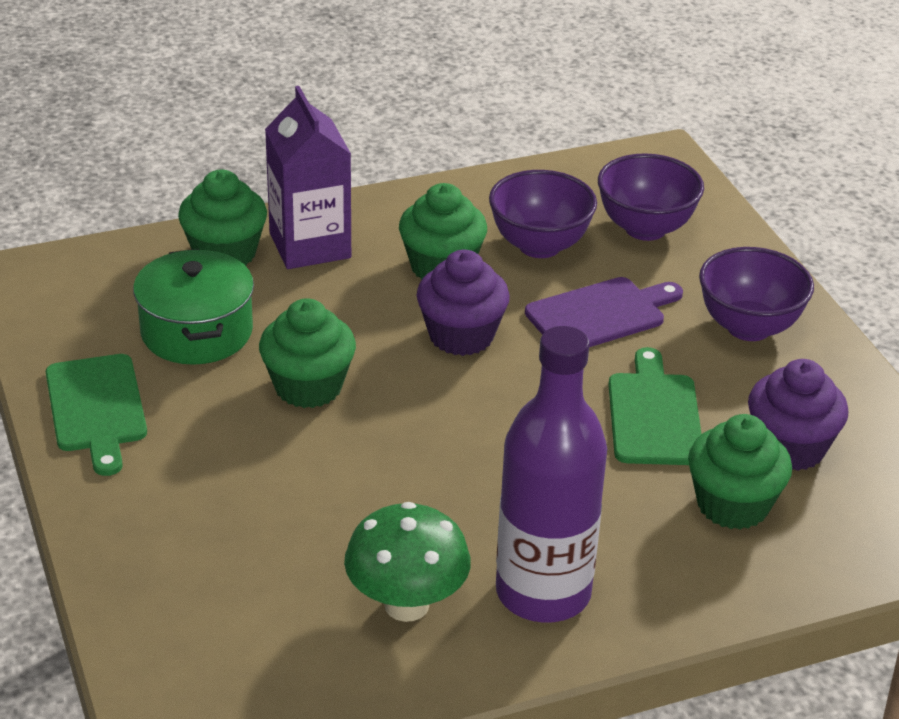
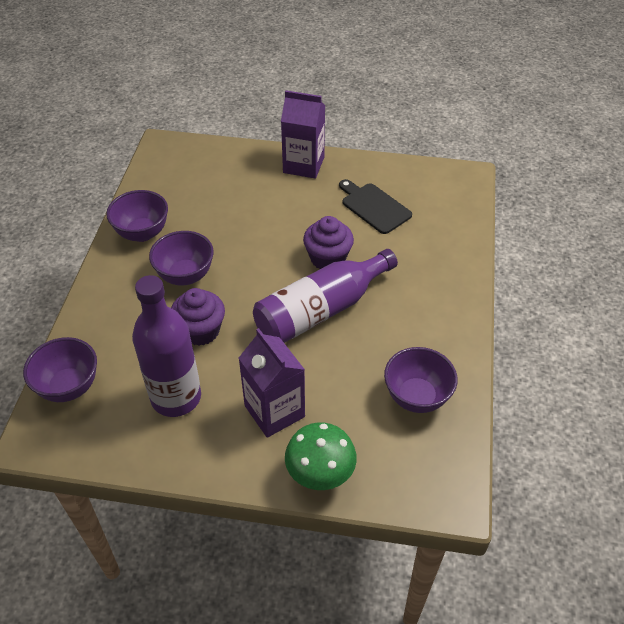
black cutting board: none = 0 -> [339,179,412,234] = 1
green cupcake: [178,170,267,266] [259,298,356,408] [399,183,487,280] [688,414,792,530] = 4 -> none = 0
green cutting board: [46,354,147,476] [608,347,701,465] = 2 -> none = 0
green pot: [133,249,254,365] = 1 -> none = 0
purple bottle: [496,326,607,623] = 1 -> [132,275,201,417] [253,249,398,343] = 2
purple bowl: [489,170,597,258] [598,153,704,241] [699,247,814,341] = 3 -> [23,337,97,402] [106,190,168,242] [149,231,214,286] [384,347,458,413] = 4
purple carton: [265,86,351,269] = 1 -> [239,328,305,438] [281,90,325,179] = 2
purple cutting board: [525,277,683,347] = 1 -> none = 0

